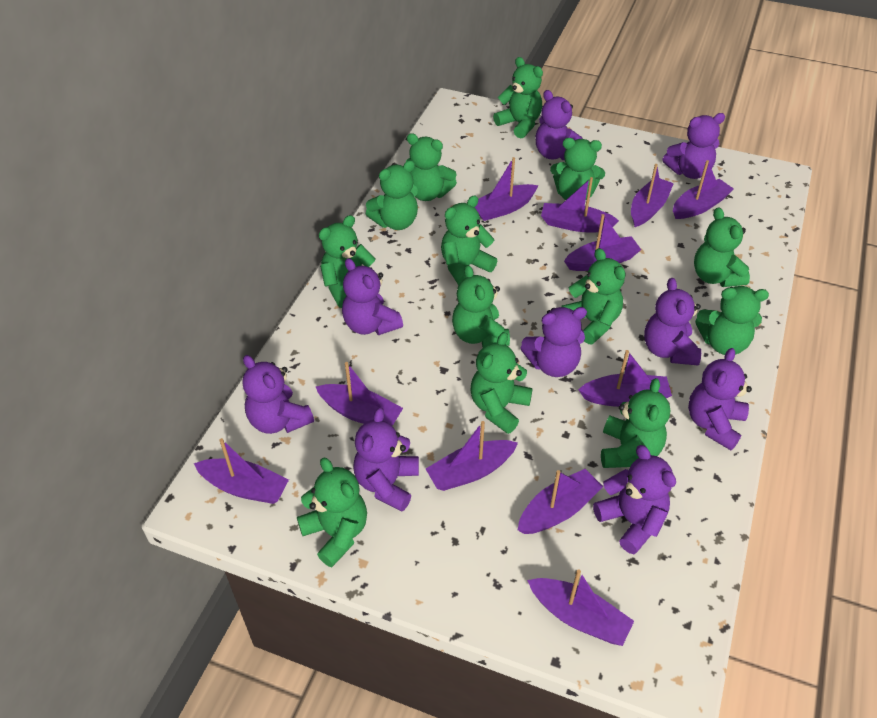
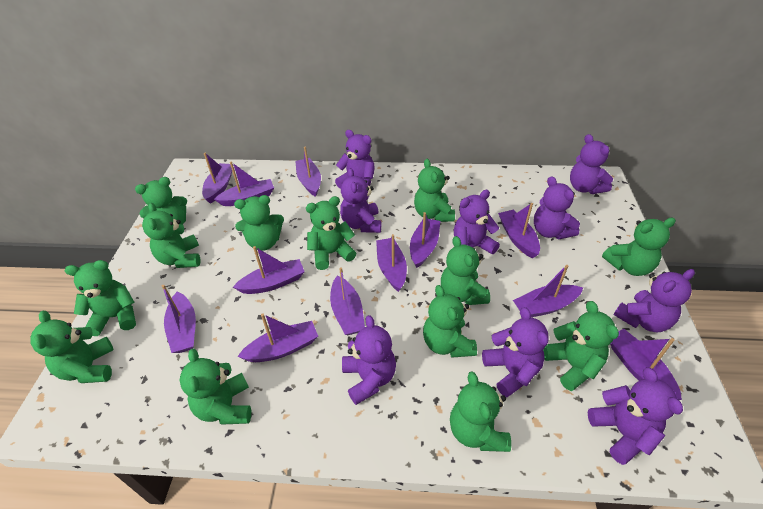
purple boat: [194,438,289,504] [316,362,403,426] [426,421,518,491] [474,157,538,221] [518,469,603,534] [527,569,634,646] [541,177,619,232] [564,214,641,271] [578,350,672,407] [631,164,674,227] [673,160,734,219] = 11 -> [162,285,196,353] [202,153,234,204] [214,161,274,206] [233,246,305,294] [237,313,318,362] [295,147,321,197] [330,267,365,335] [376,234,407,292] [410,212,440,268] [498,203,540,258] [513,265,583,317] [610,329,682,400] = 12

